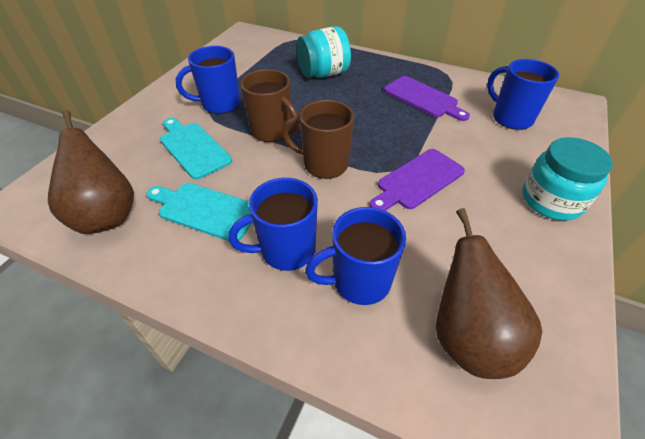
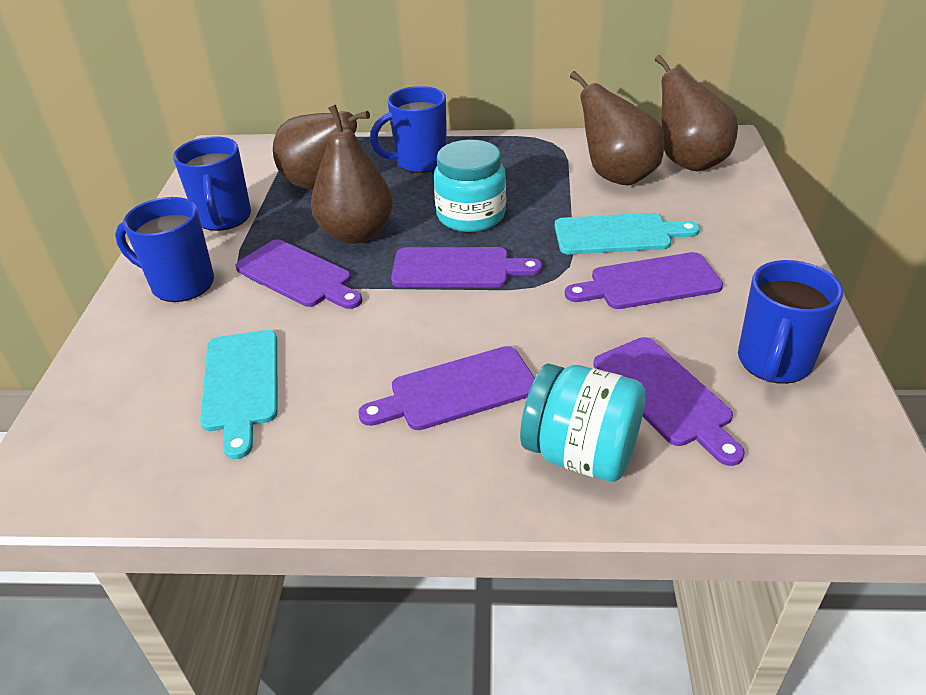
brown mug: [240,69,299,142] [282,100,354,179] = 2 -> none = 0
brown pear: [48,110,134,234] [436,208,543,379] = 2 -> [273,111,370,190] [311,105,393,244] [570,71,664,186] [655,55,738,171] = 4
purple cutting board: [369,149,465,211] [384,76,470,121] = 2 -> [235,240,362,309] [358,346,535,430] [391,247,542,287] [565,252,723,309] [594,337,745,466] = 5

